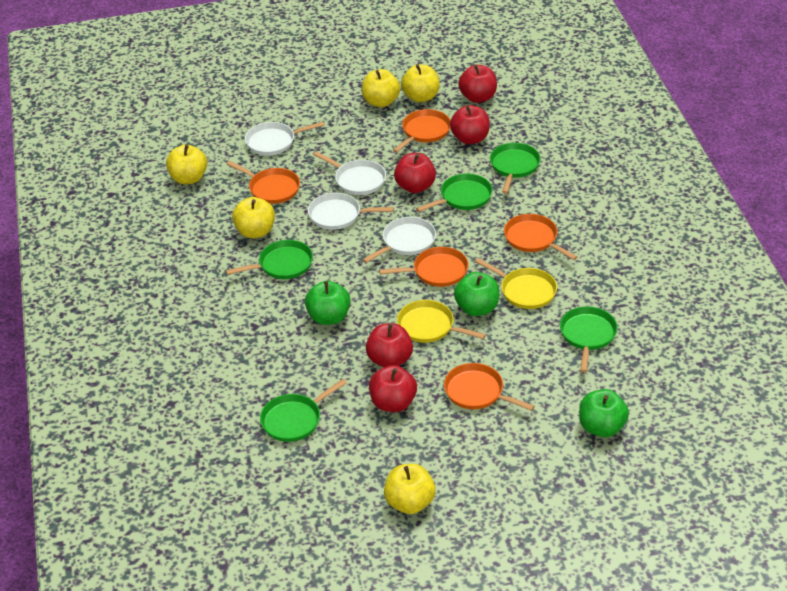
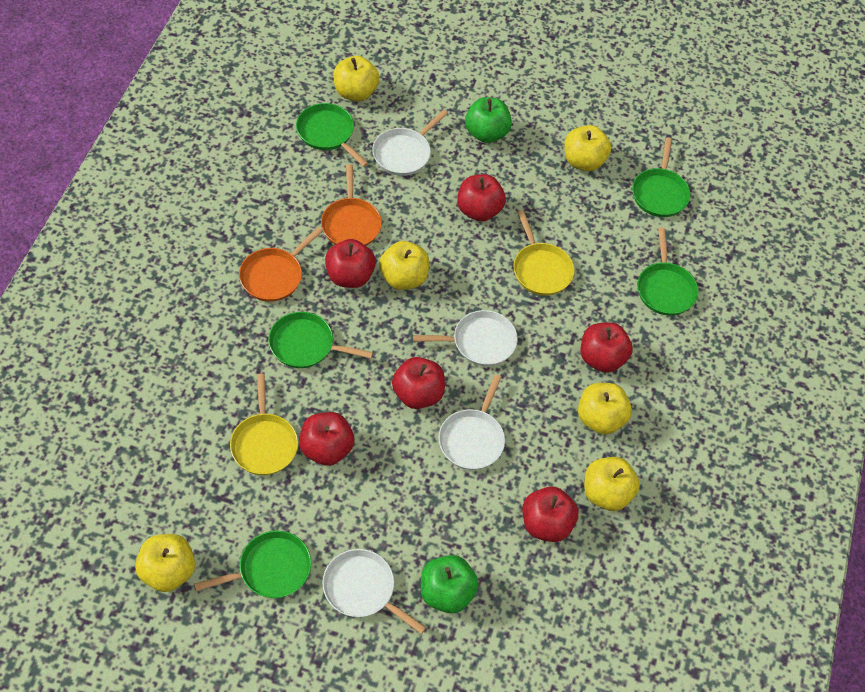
green apple: [305,281,351,325] [454,272,499,316] [579,389,629,437] = 3 -> [421,555,479,614] [465,97,512,143] = 2
orange pan: [227,161,300,204] [379,247,469,287] [393,109,450,153] [444,363,535,411] [504,214,578,260] = 5 -> [239,227,323,302] [321,164,382,246] = 2
red apple: [366,323,413,368] [369,365,417,412] [394,153,436,193] [450,105,490,144] [458,65,497,103] = 5 -> [299,412,354,466] [325,239,376,288] [392,357,445,409] [457,174,506,222] [523,487,578,542] [581,322,633,373] = 6
yellow apple: [166,144,207,184] [232,197,275,238] [362,69,400,107] [384,464,436,514] [401,64,440,103] = 5 -> [135,534,195,592] [334,56,379,101] [379,241,429,290] [564,125,611,171] [578,383,632,435] [584,457,640,511] = 6

